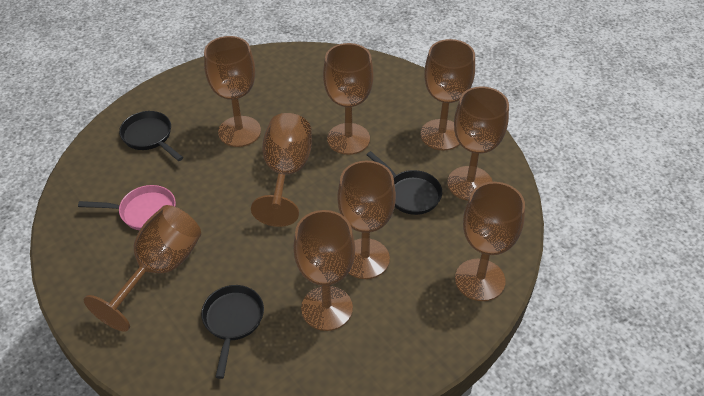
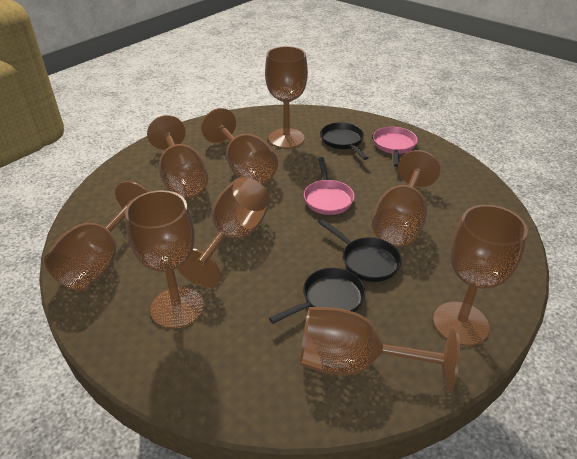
pink pan: [78,185,176,231] = 1 -> [304,157,355,215] [373,127,418,167] = 2

